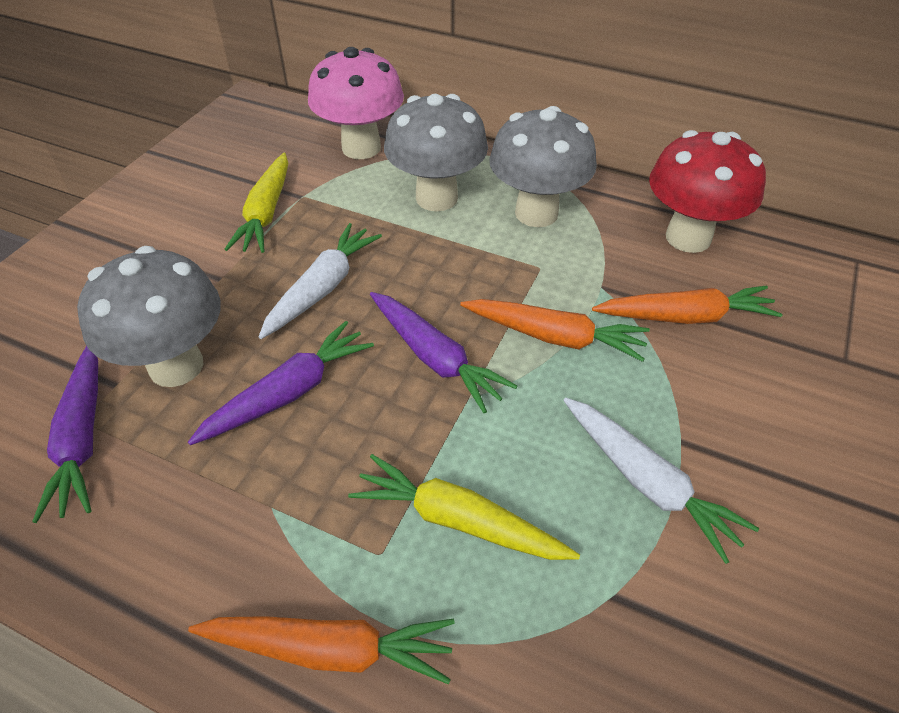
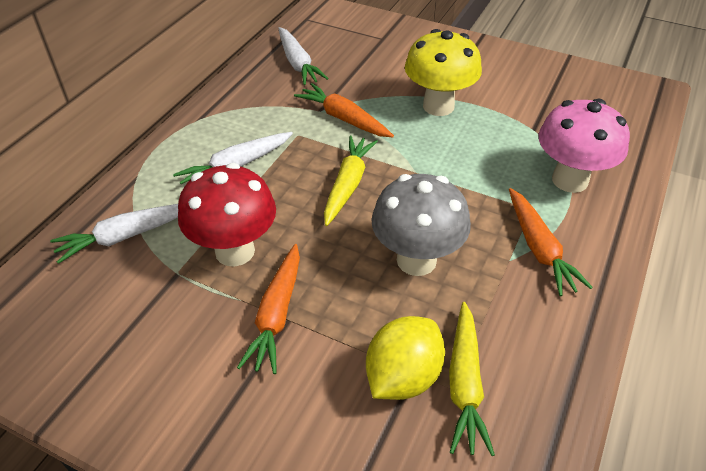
grey mushroom: [77,246,221,387] [384,94,488,211] [489,106,597,227] = 3 -> [371,174,471,276] = 1
purple carrot: [32,346,98,523] [188,321,374,445] [370,292,517,413] = 3 -> none = 0
white carrot: [259,223,382,339] [563,398,759,564] = 2 -> [50,204,178,264] [173,132,293,184] [278,27,328,85] = 3
yellow lemon: none = 0 -> [366,316,445,400] = 1
yellow mushroom: none = 0 -> [405,29,482,116] = 1

